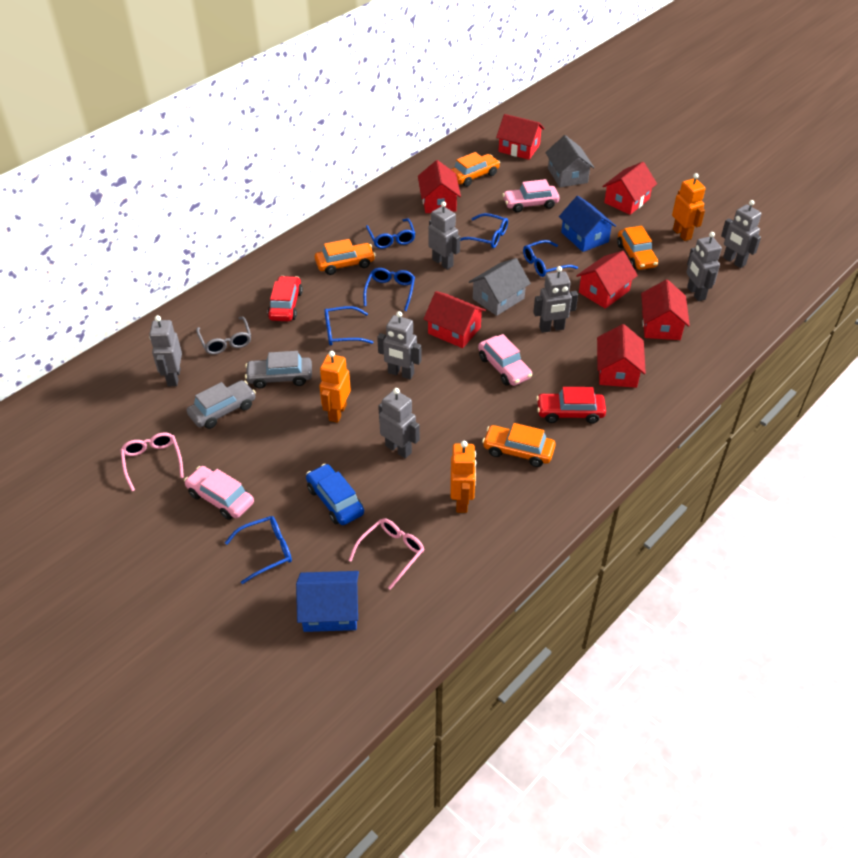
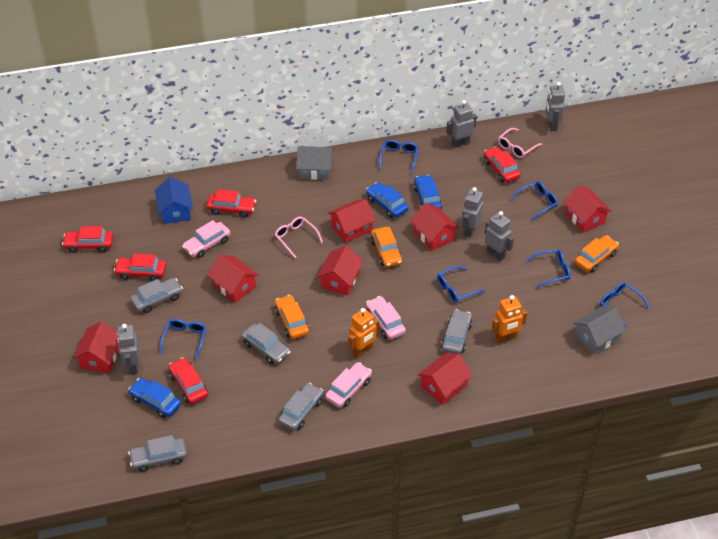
blue car: [306,464,364,525] = 1 -> [128,378,181,418] [366,182,409,218] [413,175,442,209] = 3
blue house: [296,571,359,632] [559,196,616,252] = 2 -> [155,177,193,224] = 1
grey car: [187,380,256,429] [245,351,312,389] = 2 -> [128,435,187,472] [130,278,183,313] [242,323,290,364] [278,383,323,431] [441,309,473,354] = 5
grey glasses: [196,317,251,355] = 1 -> none = 0
grey robot: [149,315,182,386] [377,311,421,380] [378,388,420,459] [428,201,460,270] [533,266,578,333] [686,232,722,301] [721,200,761,268] = 7 -> [117,324,140,375] [446,100,477,148] [461,187,483,238] [485,211,514,261] [546,82,565,131] = 5
orange car: [315,239,375,275] [451,152,500,187] [482,423,556,467] [617,226,658,270] = 4 -> [275,295,309,339] [371,227,403,267] [575,235,619,272] = 3
orange robot: [319,351,351,423] [451,441,476,513] [672,173,706,241] = 3 -> [349,308,379,358] [492,295,527,343] = 2
red car: [267,276,303,321] [536,387,606,424] = 2 -> [62,226,113,253] [114,254,166,281] [169,357,208,404] [207,189,256,218] [484,146,521,183] = 5

